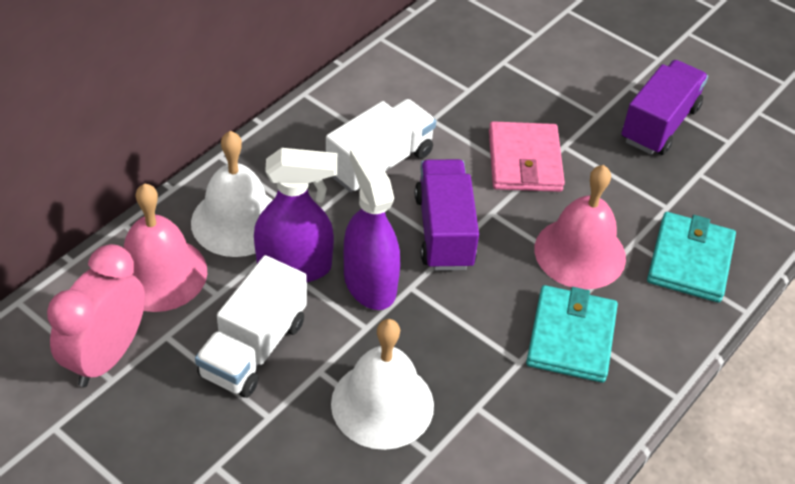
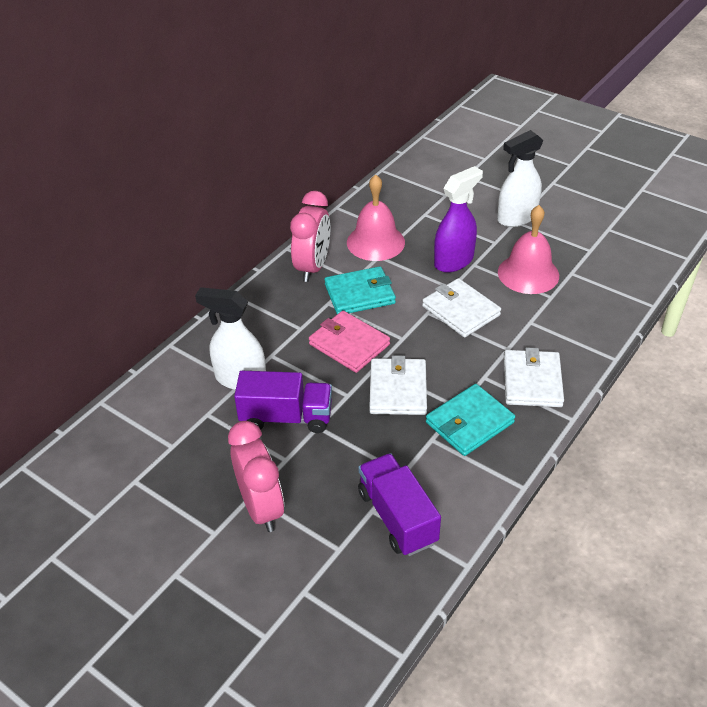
pink clock: [47,244,145,387] = 1 -> [228,421,284,532] [290,191,330,282] = 2
purple spray bottle: [254,148,337,282] [344,146,400,310] = 2 -> [434,166,483,273] = 1
white bell: [191,131,273,257] [331,319,434,450] = 2 -> none = 0
white spray bottle: none = 0 -> [195,287,266,390] [497,130,543,227] = 2
white truck: [195,255,307,398] [326,99,436,192] = 2 -> none = 0
white wallet: none = 0 -> [369,356,427,415] [422,278,501,338] [504,348,564,407] = 3

